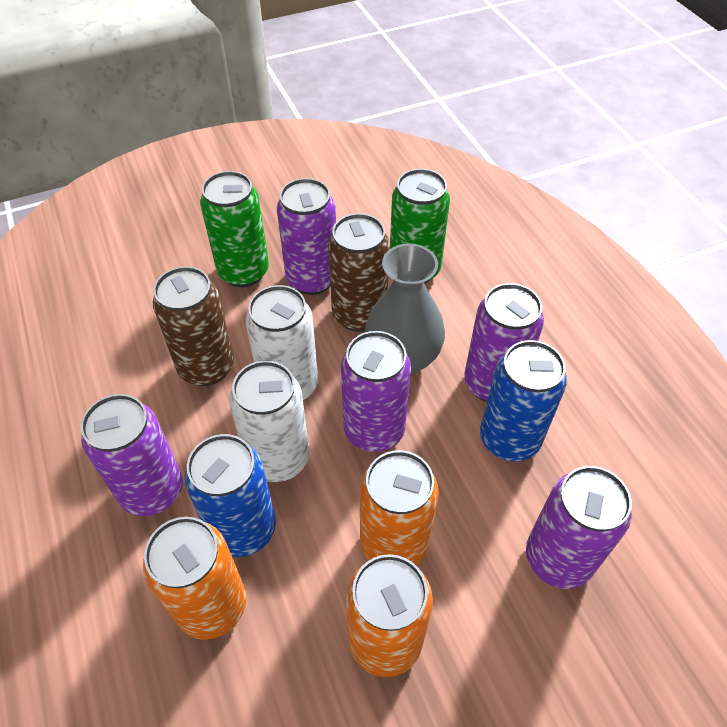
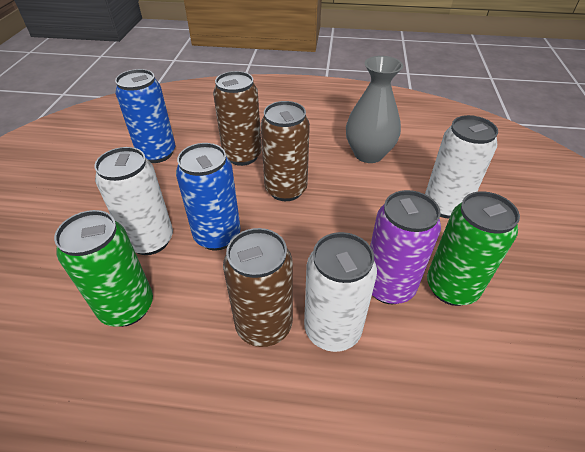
brown can: [153,266,234,386] [328,213,390,332] = 2 -> [213,71,262,166] [223,228,293,347] [261,101,310,201] = 3
orange can: [143,517,246,640] [346,554,433,677] [360,450,439,566] = 3 -> none = 0
purple can: [81,394,182,516] [277,178,336,295] [341,331,411,452] [464,283,544,402] [526,466,632,589] = 5 -> [370,190,441,304] = 1
white can: [229,361,309,482] [245,285,318,400] = 2 -> [94,147,173,255] [304,232,377,352] [425,115,498,218] = 3

